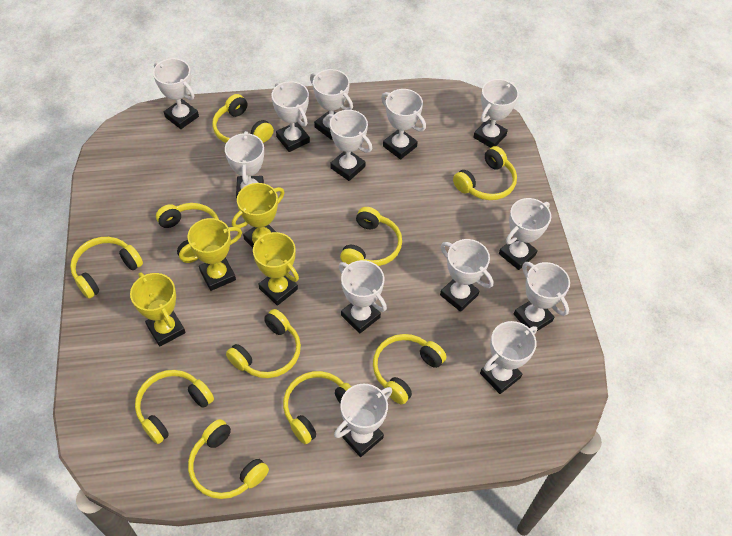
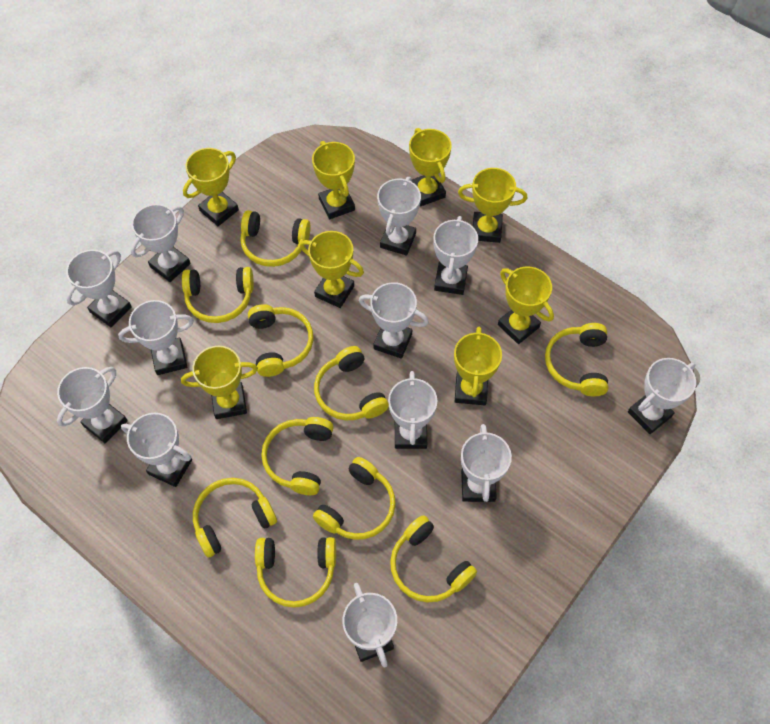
white trophy: [153,58,199,129] [225,131,264,199] [272,81,310,152] [310,69,353,140] [325,110,372,181] [334,384,392,457] [339,260,387,334] [381,89,426,160] [440,239,493,312] [473,79,519,148] [480,321,537,394] [499,198,551,270] [514,262,570,331] = 13 -> [57,367,128,443] [66,250,132,327] [118,300,194,375] [121,413,192,487] [130,204,191,282] [342,583,397,668] [359,282,429,359] [377,177,421,256] [388,371,437,449] [433,216,478,295] [461,424,512,502] [628,358,696,434] = 12
yellow trophy: [130,272,186,347] [179,218,242,291] [232,183,285,248] [252,232,299,306] = 4 -> [181,346,258,419] [183,148,239,226] [300,231,364,308] [312,141,355,219] [409,128,452,206] [454,327,502,405] [458,168,527,243] [498,266,554,344] = 8

